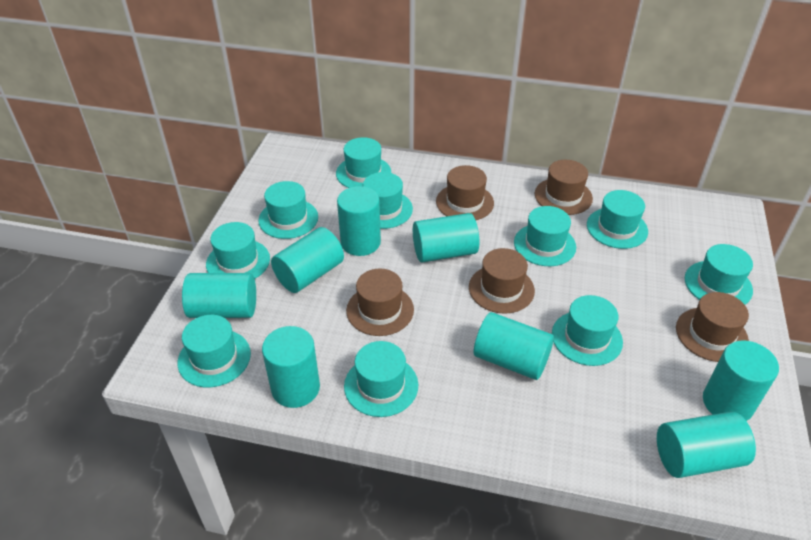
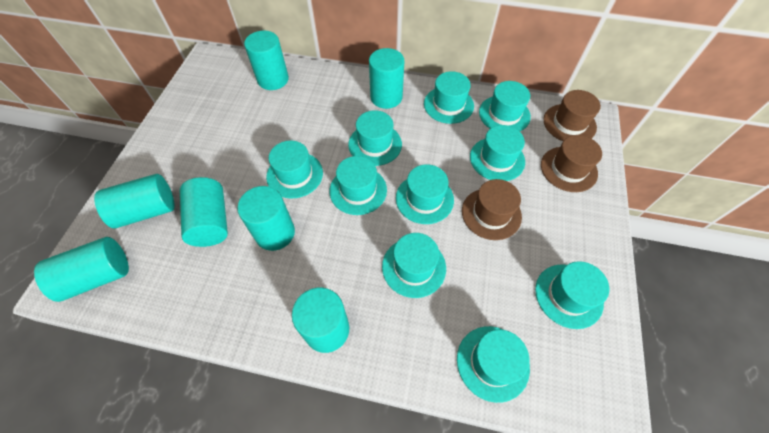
brown hat: [346,269,414,336] [436,165,494,220] [469,248,535,314] [535,160,593,215] [676,292,749,362] = 5 -> [462,179,522,240] [541,135,602,192] [544,90,601,141] = 3
turquoise cylinder: [182,273,256,318] [262,326,320,408] [271,227,344,293] [337,186,381,256] [413,213,479,262] [474,312,554,380] [657,412,756,478] [703,340,779,421] = 8 -> [34,237,129,302] [94,174,175,229] [180,177,228,247] [237,186,295,251] [244,31,289,90] [292,288,349,353] [369,48,404,109] = 7

